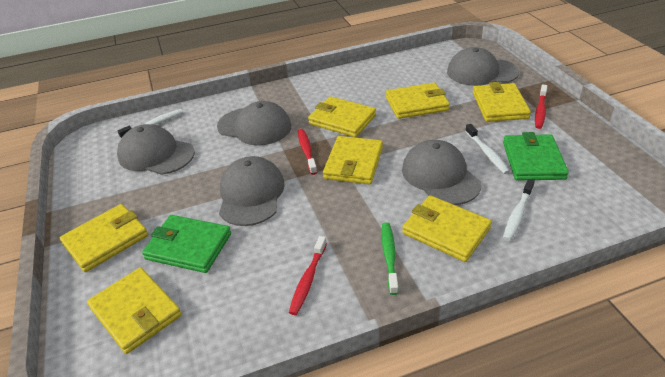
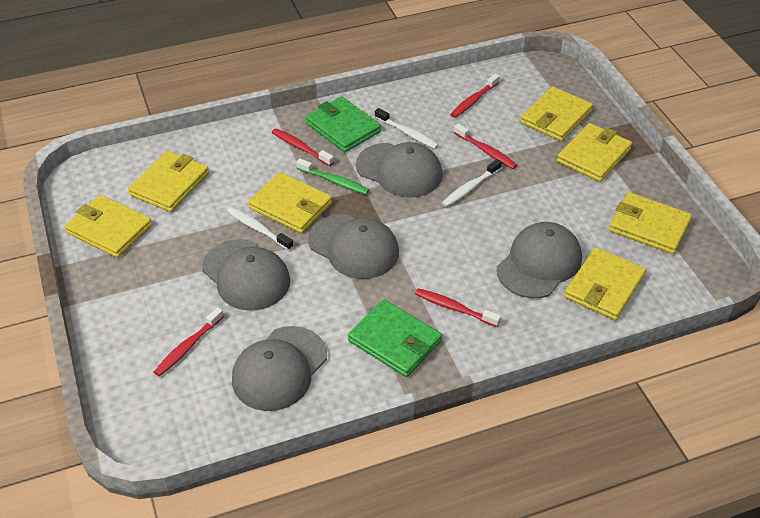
red toothbrush: [289,236,327,315] [298,129,317,175] [535,84,547,129] = 3 -> [154,307,224,376] [272,129,334,166] [415,288,501,327] [450,73,500,118] [454,124,517,169] = 5

